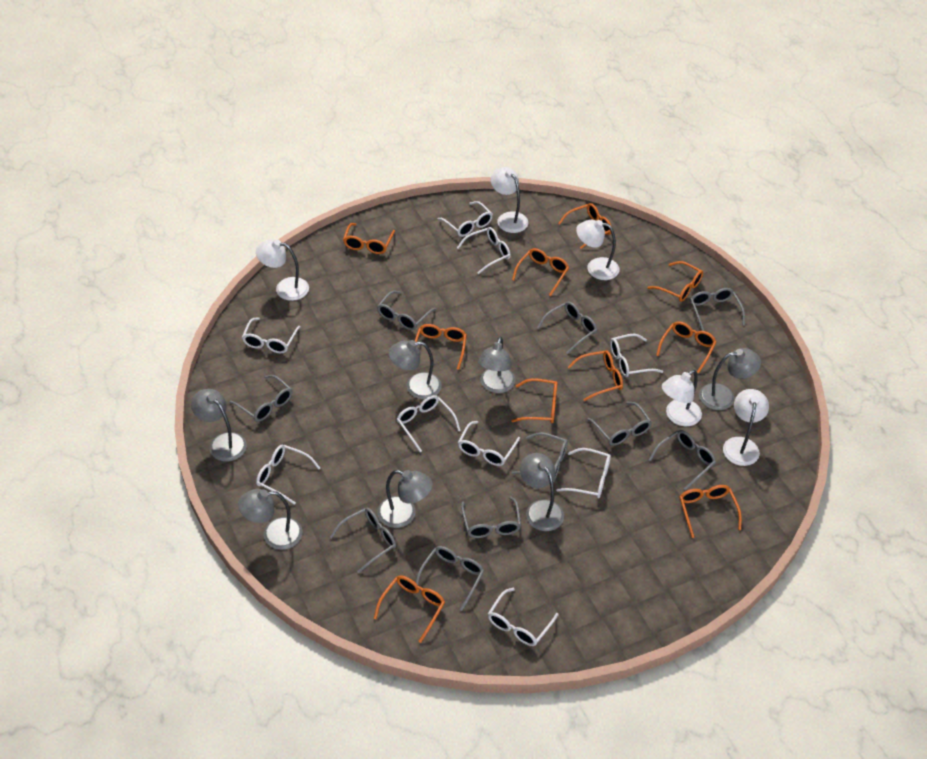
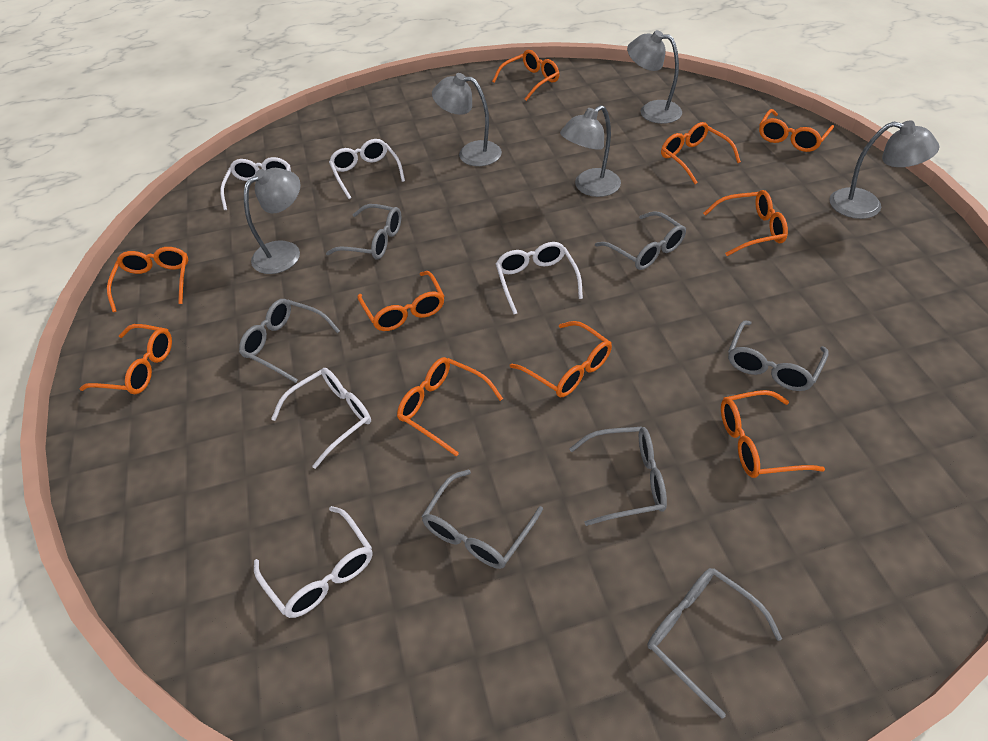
grey glasses: [230,375,292,422] [330,508,396,573] [377,291,436,330] [416,546,484,611] [461,497,521,538] [512,432,568,482] [537,302,597,354] [587,402,652,446] [649,430,716,490] [690,288,745,331] = 10 -> [239,299,340,383] [326,204,401,259] [421,470,543,569] [569,427,667,526] [595,211,686,270] [648,568,782,719] [728,320,829,391] = 7
grey lamp: [191,389,247,462] [238,489,303,550] [377,470,433,528] [388,340,442,399] [478,337,515,393] [520,453,564,531] [699,348,761,410] = 7 -> [244,168,301,274] [432,73,502,166] [560,105,621,197] [627,30,682,124] [829,121,939,219] = 5
white glasses: [242,317,300,353] [256,445,320,505] [397,395,461,452] [438,201,493,237] [457,227,511,274] [458,421,520,466] [488,588,559,646] [556,448,611,498] [610,334,663,377] = 9 -> [220,157,291,210] [254,506,373,618] [271,368,371,469] [329,139,405,199] [496,242,583,314] = 5
white lamp: [256,239,309,301] [491,167,528,233] [576,220,619,280] [662,370,702,426] [723,389,769,466] = 5 -> none = 0

